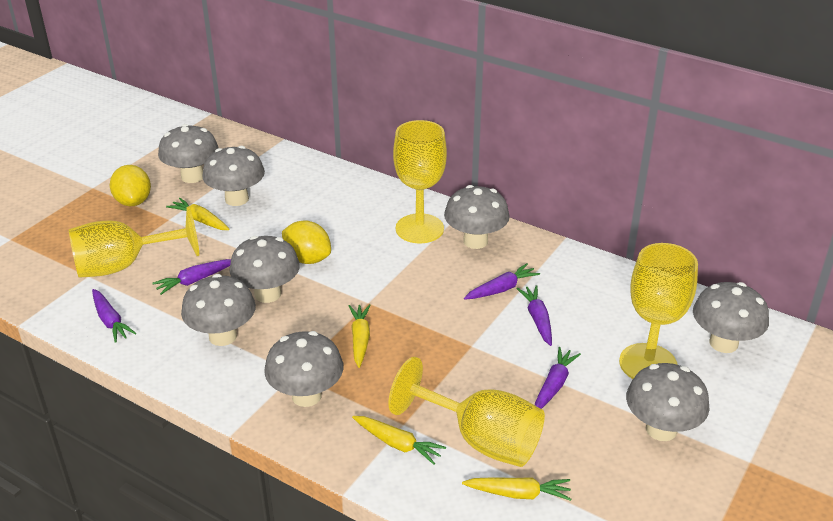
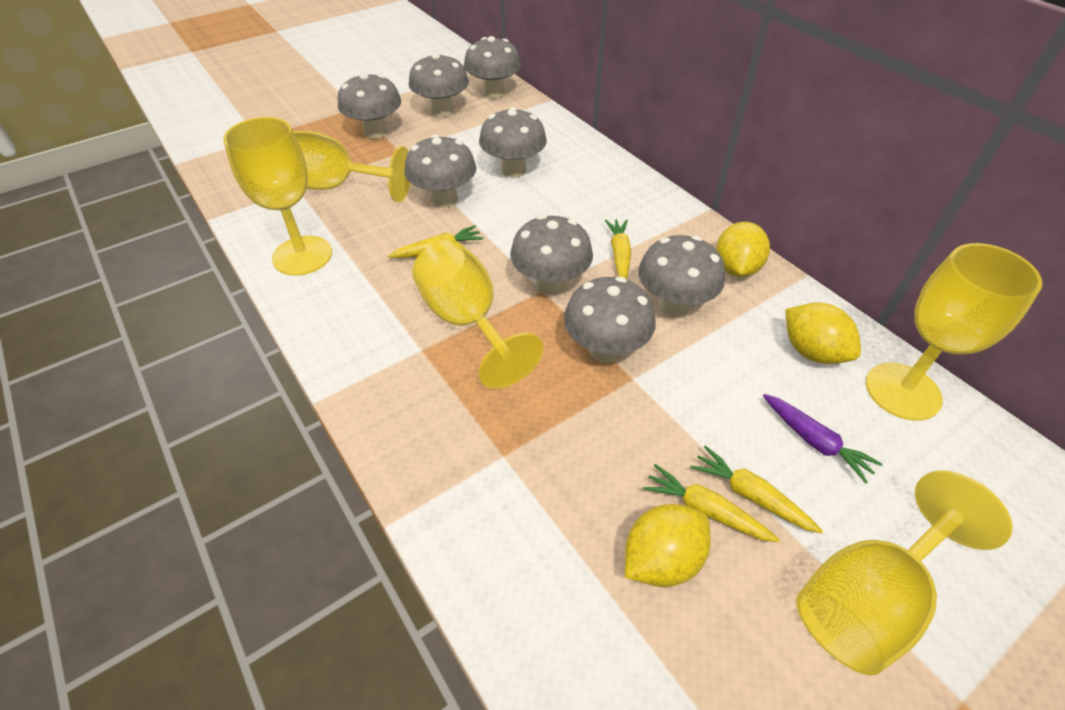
purple carrot: [92,289,137,343] [152,259,231,295] [464,263,540,300] [516,285,552,346] [535,347,581,409] = 5 -> [763,394,882,484] = 1
yellow goblet: [69,206,199,278] [389,357,545,467] [393,120,447,243] [619,243,698,379] = 4 -> [223,117,332,276] [293,131,411,202] [412,240,543,389] [796,471,1013,675] [866,243,1043,421] = 5
yellow lemon: [110,165,151,206] [282,221,331,264] = 2 -> [625,504,711,587] [716,222,770,277] [785,302,861,364] = 3

